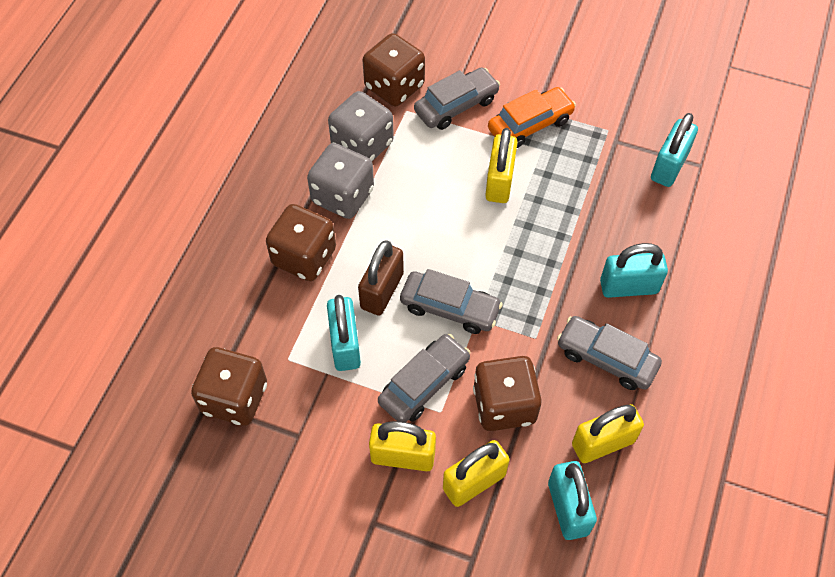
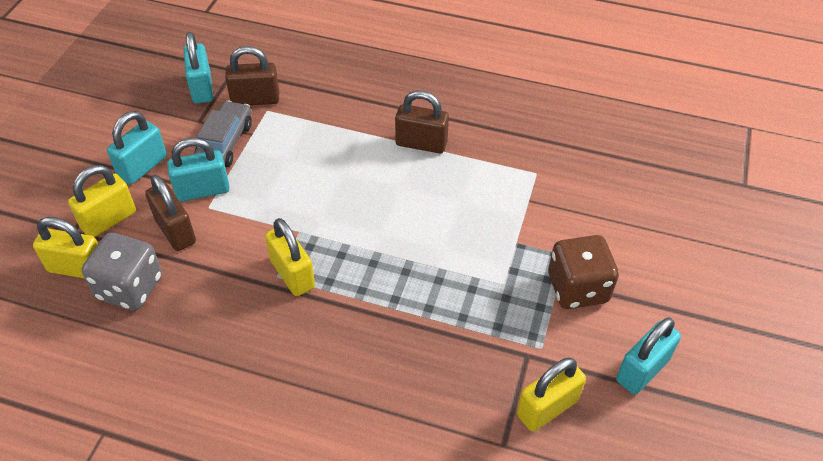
brown dice: [191,347,267,426] [266,204,336,281] [362,33,425,106] [473,356,542,431] = 4 -> [548,235,619,309] = 1
brown padlock: [358,240,404,315] = 1 -> [145,175,196,251] [225,46,279,105] [395,91,449,153] = 3
grey car: [378,334,471,422] [400,269,503,334] [414,67,500,130] [557,316,662,390] = 4 -> [193,100,252,167] = 1
grey dice: [307,143,374,219] [328,91,394,161] = 2 -> [82,233,162,310] = 1
orange car: [488,87,576,148] = 1 -> none = 0

